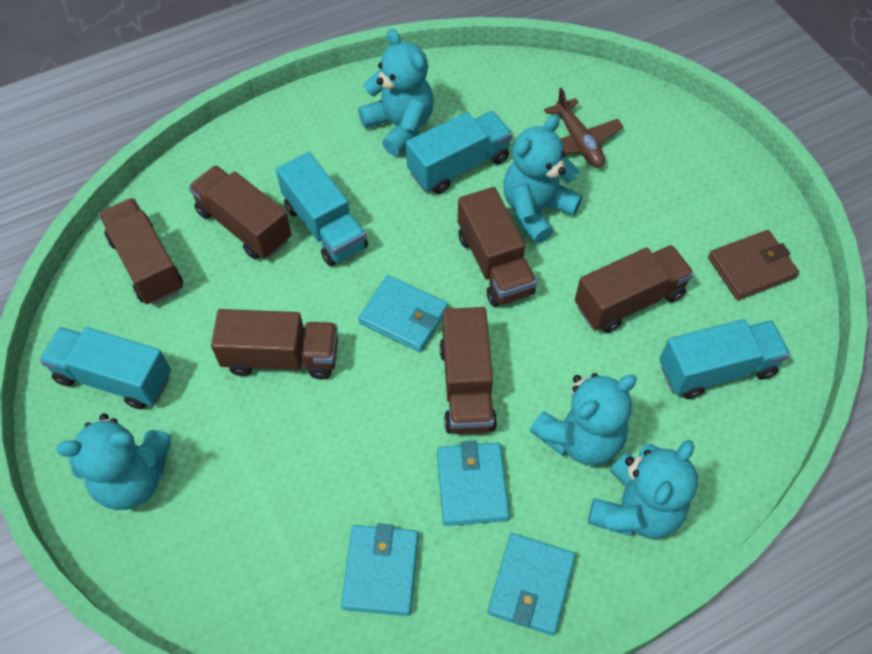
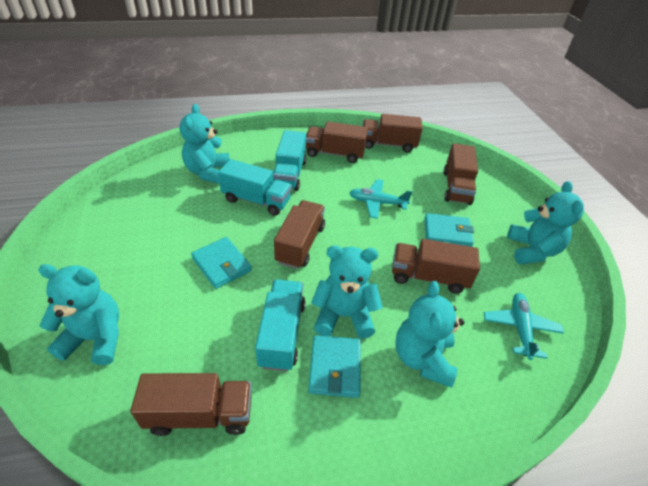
brown plane: [544,87,623,168] = 1 -> none = 0
brown wallet: [708,230,799,300] = 1 -> none = 0
turquoise plane: none = 0 -> [349,179,412,219] [483,293,564,360] = 2
turquoise truck: [39,327,171,409] [276,152,368,266] [406,111,512,194] [659,319,790,399] = 4 -> [218,159,292,216] [255,279,306,372] [273,130,307,191] = 3
turquoise wallet: [341,523,419,616] [358,275,448,352] [437,441,509,526] [488,533,575,635] = 4 -> [191,237,252,289] [308,335,361,398] [425,213,474,247] = 3

